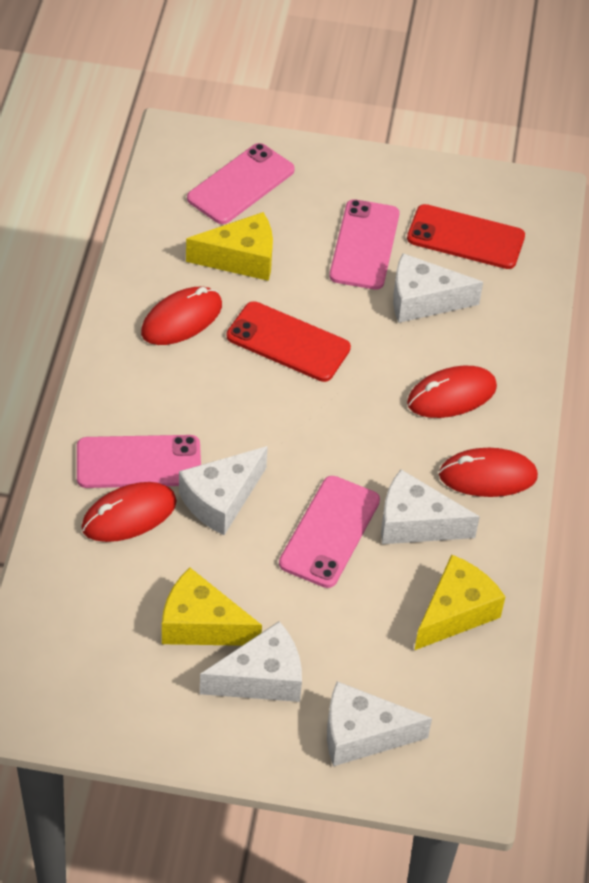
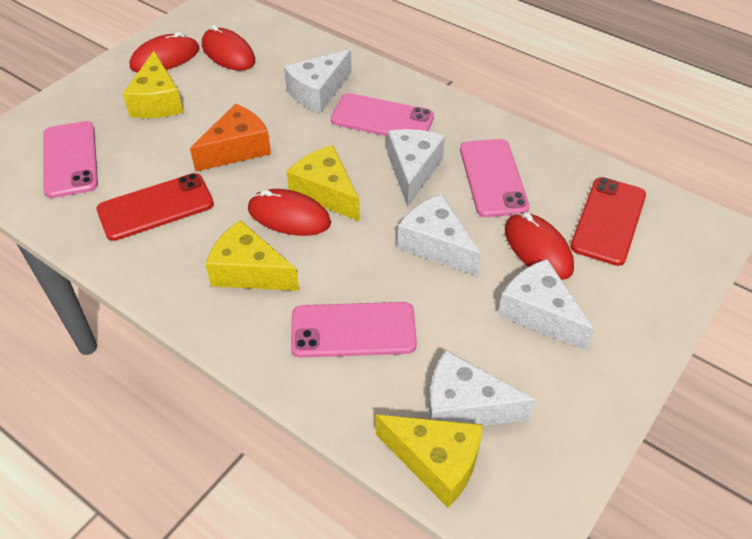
orange cheese: none = 0 -> [190,103,271,172] = 1
yellow cheese: [162,568,262,646] [186,212,273,281] [415,554,505,650] = 3 -> [123,51,183,118] [205,220,299,291] [287,145,360,221] [376,415,482,508] = 4

